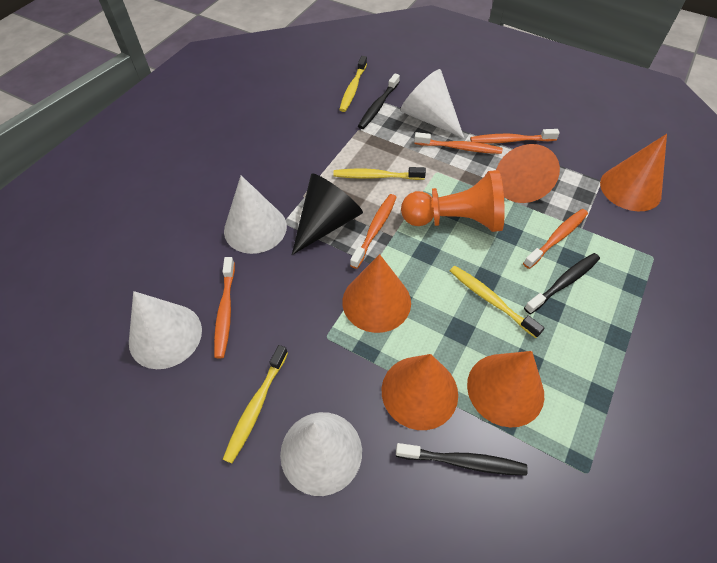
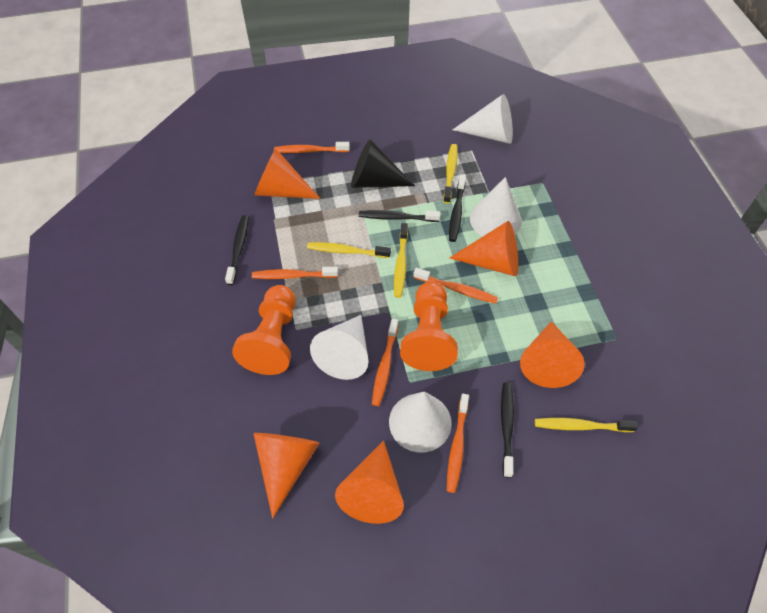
black toothbrush: [358,73,400,129] [396,443,528,476] [524,253,600,314] = 3 -> [225,215,249,285] [359,210,441,222] [449,174,466,242] [501,382,514,478] = 4
orange pawn: [401,170,505,232] = 1 -> [232,285,296,375] [400,281,458,371] = 2

